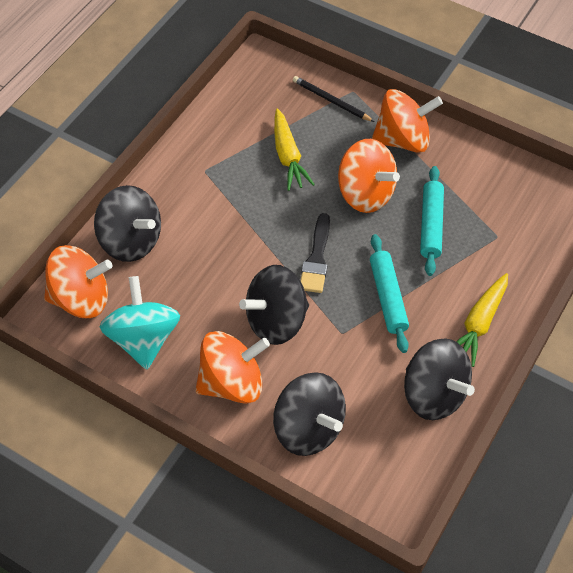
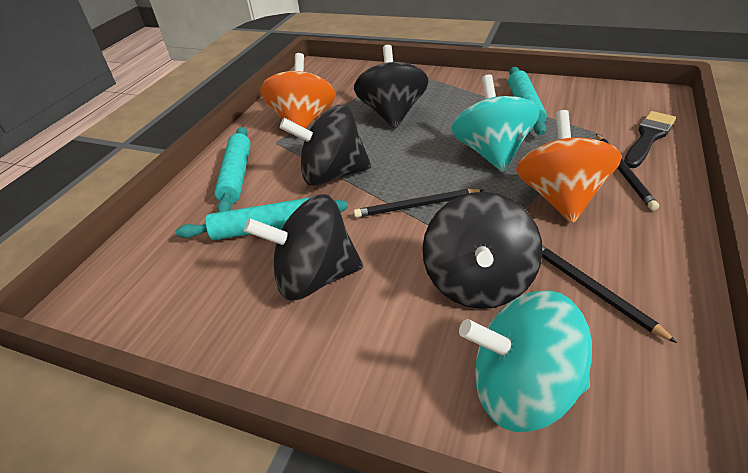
black pencil: [293,76,374,122] = 1 -> [354,189,484,218] [542,245,677,343] [596,134,659,211] = 3
orange spinning top: [44,245,112,318] [195,331,270,404] [338,139,400,213] [372,89,443,153] = 4 -> [260,53,336,137] [516,110,622,223] = 2
turquoise rolling pin: [370,234,409,353] [420,166,444,276] = 2 -> [176,197,348,240] [214,127,251,212] [508,67,547,135] = 3
turquoise spinning top: [100,276,180,370] = 1 -> [452,74,539,172] [459,290,592,432] = 2
yellow carrot: [274,108,315,191] [456,273,508,367] = 2 -> none = 0

